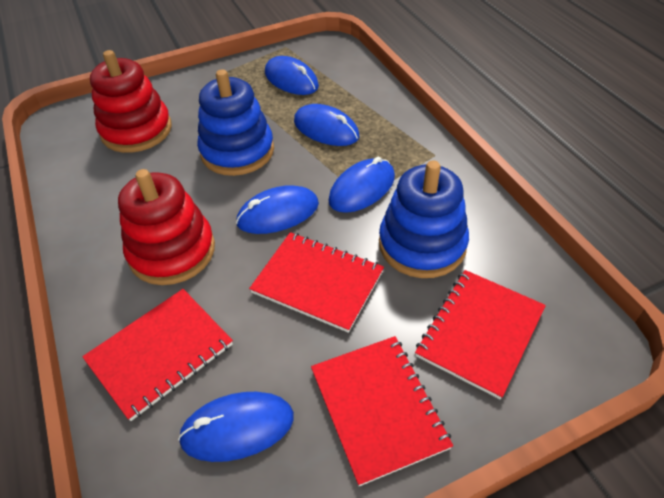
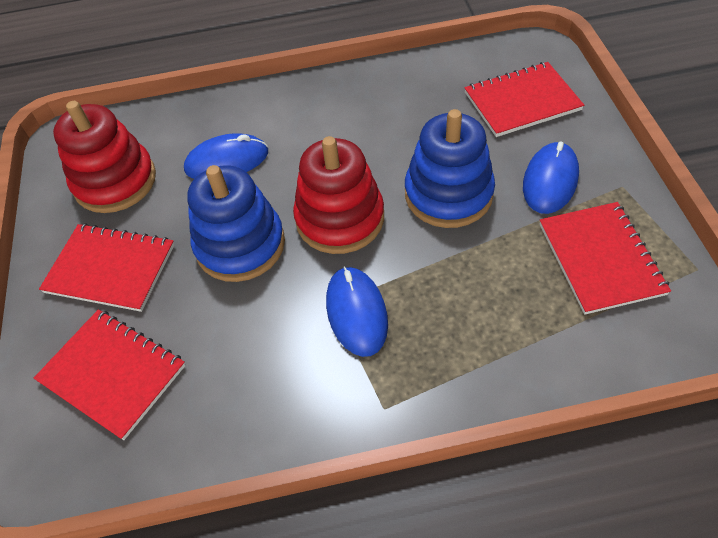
blue mouse: [178,392,294,462] [236,185,319,234] [265,56,319,95] [294,104,359,146] [328,157,395,213] = 5 -> [184,133,268,179] [326,266,388,357] [523,141,579,214] = 3

